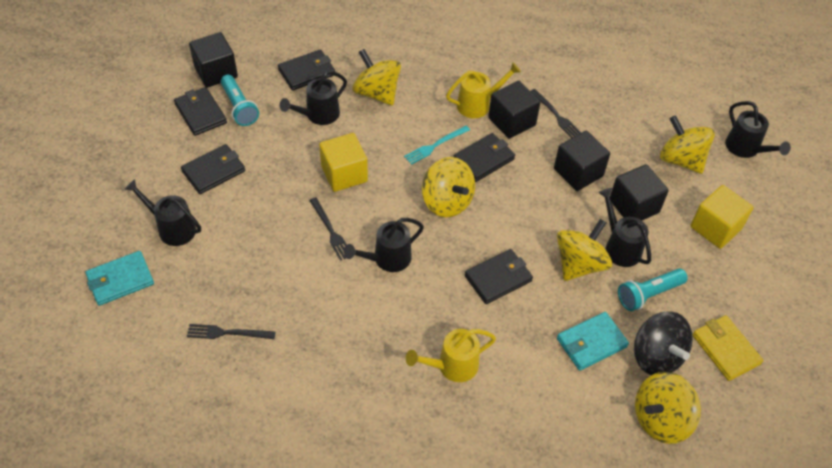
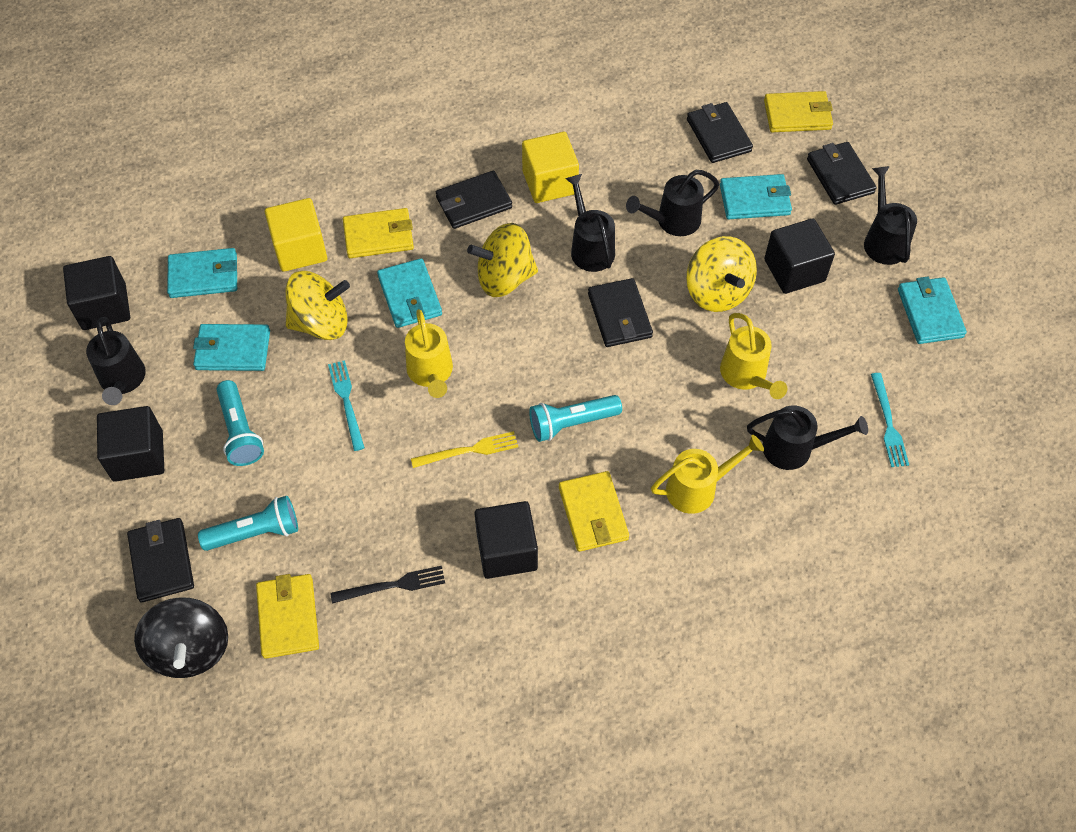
black fork: [187,324,276,339] [309,197,347,261] [531,89,581,138] = 3 -> [330,566,445,604] = 1
turquoise flashlight: [220,75,259,126] [618,269,688,311] = 2 -> [198,496,298,551] [216,380,264,466] [529,395,622,442] = 3
turquoise fork: [404,126,470,165] = 1 -> [328,360,365,451] [871,373,909,467] = 2
turquoise wallet: [85,251,154,306] [557,312,629,371] = 2 -> [167,248,237,298] [193,324,270,371] [377,258,442,328] [720,174,792,219] [898,277,967,344] = 5
yellow fork: none = 0 -> [411,431,518,468] = 1
yellow spinning top: [352,49,401,106] [422,157,475,217] [557,219,612,281] [635,372,701,444] [660,115,715,174] = 5 -> [286,271,350,340] [467,223,538,297] [686,236,757,312] = 3
yellow wallet: [692,315,763,381] = 1 -> [256,574,319,659] [343,208,414,258] [559,471,629,552] [764,91,833,132] = 4
yellow watering can: [406,329,496,382] [446,62,521,118] = 2 -> [405,309,453,398] [651,435,764,514] [720,313,787,399] = 3

